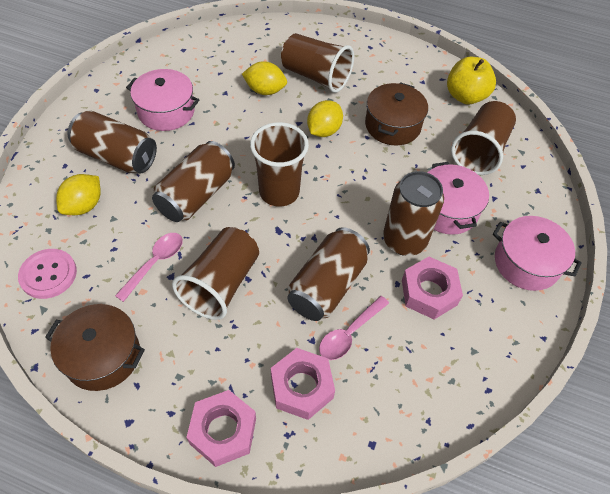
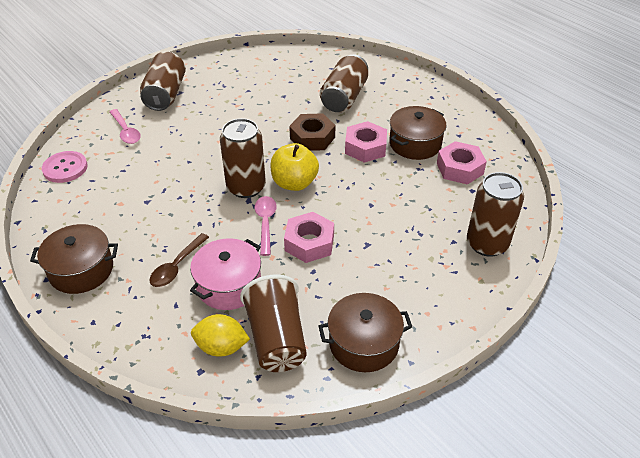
brown cup: [172,227,259,320] [250,122,309,206] [281,33,354,93] [451,101,516,175] = 4 -> [240,274,307,372] = 1
brown nut: none = 0 -> [289,113,335,151] = 1
brown pot: [45,304,145,391] [365,82,428,145] = 2 -> [30,224,118,294] [319,293,412,372] [389,106,447,160] = 3
brown spoon: none = 0 -> [150,233,209,287] = 1
pink pot: [126,69,199,131] [427,162,489,235] [493,216,582,291] = 3 -> [190,238,261,310] = 1
yellow lemon: [56,174,101,215] [242,61,287,95] [307,100,343,137] = 3 -> [191,314,250,357] = 1

